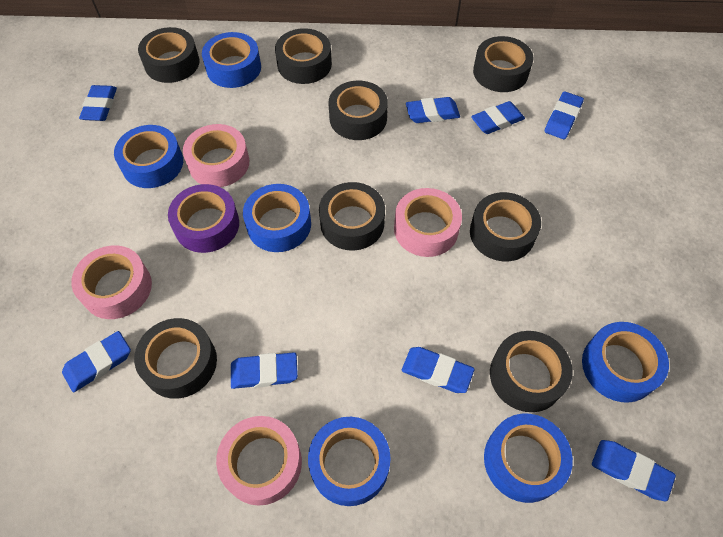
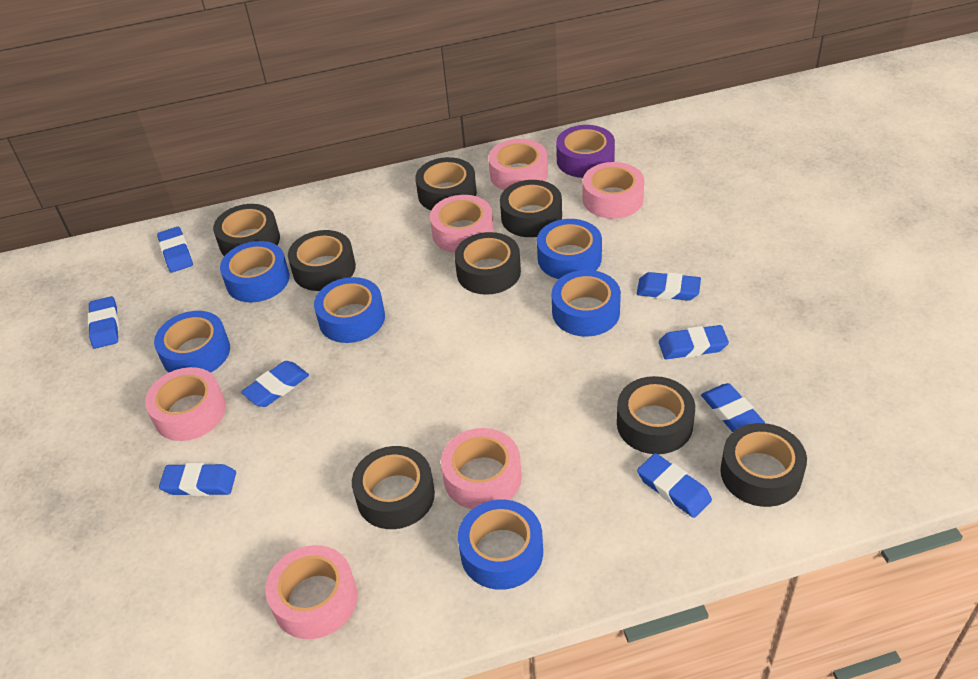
pink tape: [71,245,152,319] [183,124,249,187] [216,416,302,506] [394,188,462,257] = 4 -> [145,367,226,441] [265,545,357,639] [430,195,494,253] [441,428,522,509] [488,139,548,190] [583,162,644,219] = 6

